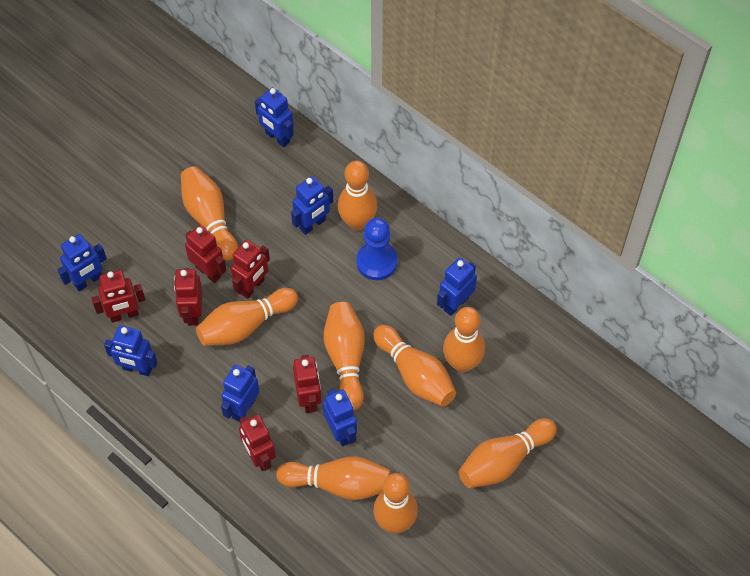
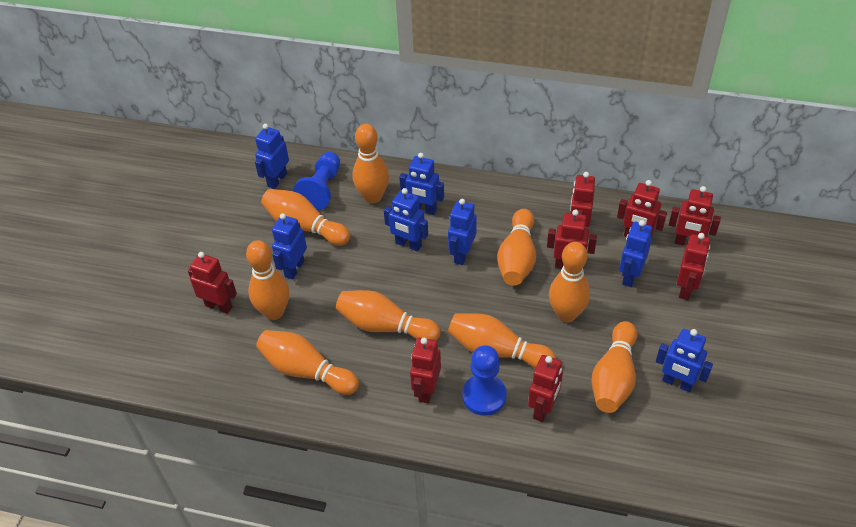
blue pawn: [356,218,398,280] = 1 -> [293,152,340,211] [462,345,507,416] = 2
red robot: [92,270,145,323] [174,268,202,326] [185,225,226,283] [231,240,270,299] [239,415,276,471] [293,355,321,413] = 6 -> [188,252,237,314] [410,337,441,404] [528,355,563,422] [547,210,597,269] [570,172,595,227] [617,180,667,237] [669,186,721,246] [677,233,710,300] = 8

